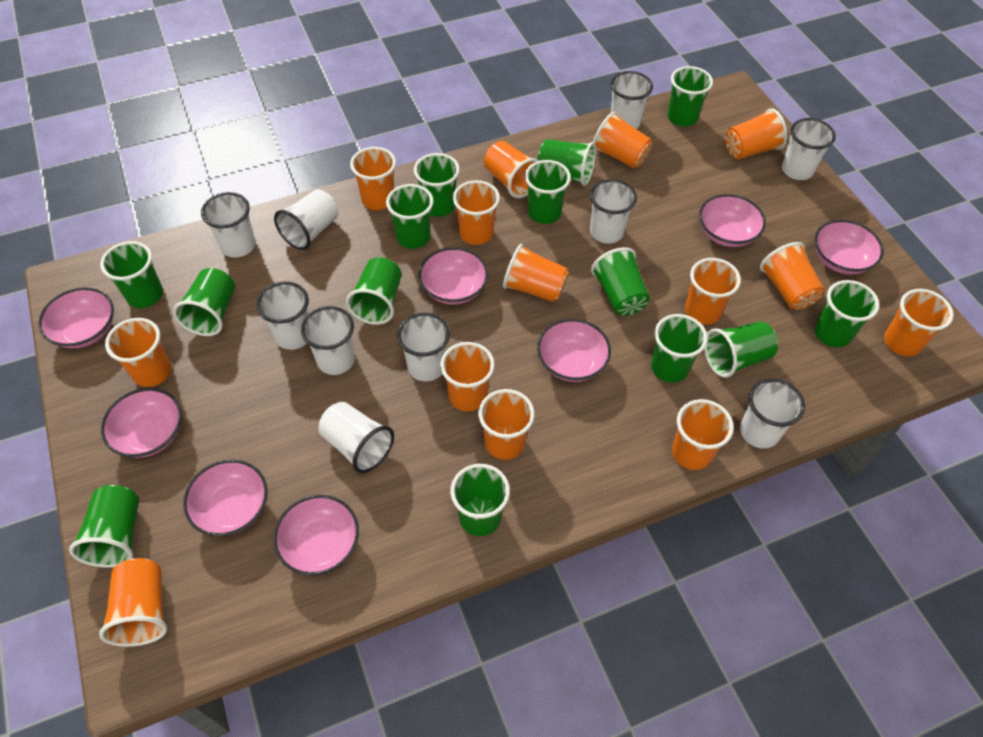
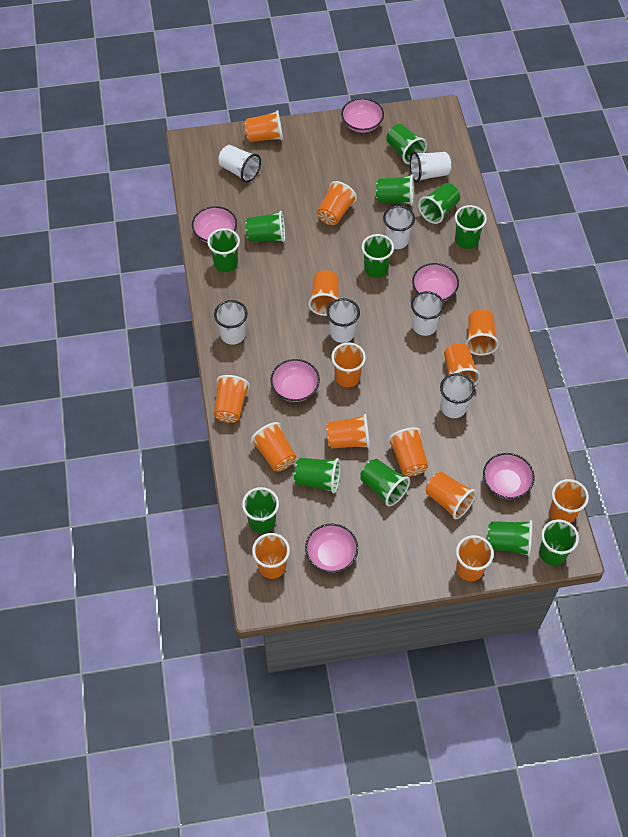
green cup: [69,485,139,568] [100,241,163,308] [173,268,235,336] [346,257,402,325] [386,184,434,249] [414,153,460,217] [450,464,510,536] [525,160,571,224] [538,139,596,186] [591,247,650,316] [651,314,708,383] [667,66,713,127] [704,322,778,378] [815,280,879,348] = 14 -> [207,228,240,272] [242,487,279,533] [245,211,285,242] [294,458,340,493] [360,459,410,506] [362,234,394,278] [376,174,414,206] [386,124,427,164] [418,183,460,224] [455,205,487,249] [488,520,532,557] [539,520,579,565] = 12
pink bowl: [38,288,114,348] [101,388,182,458] [183,460,268,536] [273,495,359,575] [419,247,488,305] [537,319,611,382] [699,194,766,247] [814,220,883,275] = 8 -> [192,206,237,243] [271,359,320,402] [305,524,358,573] [341,98,384,133] [412,263,459,301] [483,453,535,499] = 6
white cup: [201,192,256,258] [256,282,309,350] [274,189,338,250] [301,306,355,375] [318,402,394,473] [397,313,450,382] [590,179,637,244] [611,71,653,129] [740,378,805,449] [782,118,836,180] = 10 -> [214,300,248,345] [218,145,261,183] [326,298,360,343] [383,206,415,249] [410,152,451,183] [411,291,444,336] [440,373,475,418] = 7

